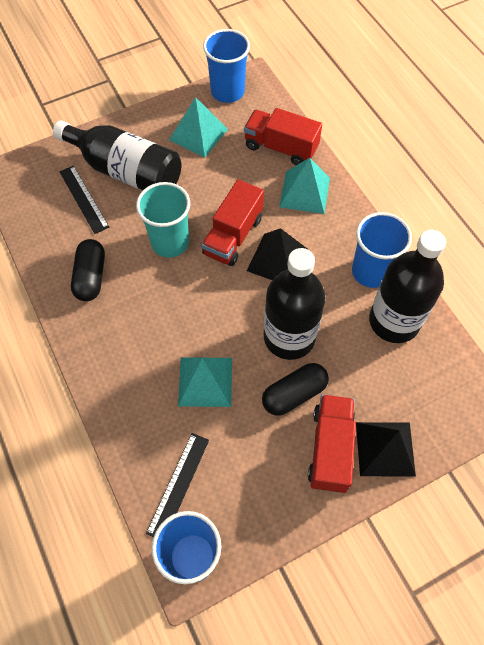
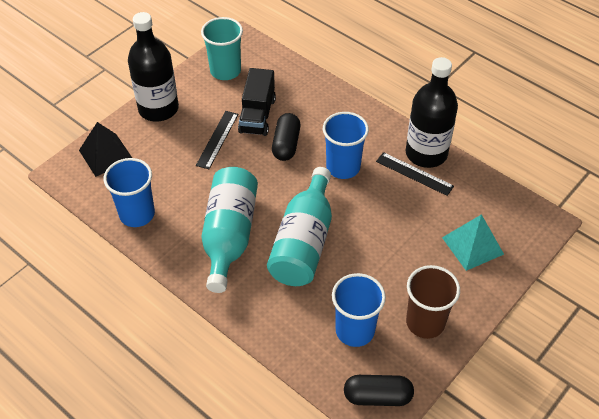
black bottle: [53,120,181,190] [264,248,325,360] [369,230,446,343] = 3 -> [128,12,179,121] [406,57,458,168] = 2
black pyramid: [247,228,307,280] [356,422,416,476] = 2 -> [79,122,132,177] = 1
black truck: none = 0 -> [238,68,276,136] = 1
brown cup: none = 0 -> [406,265,460,339] = 1
red truck: [202,179,264,266] [244,108,322,165] [308,394,356,493] = 3 -> none = 0
turquoise bottle: none = 0 -> [201,167,258,293] [267,167,332,286] = 2
turquoise pyramid: [169,97,228,158] [178,357,232,407] [279,158,330,214] = 3 -> [442,214,504,271] = 1

